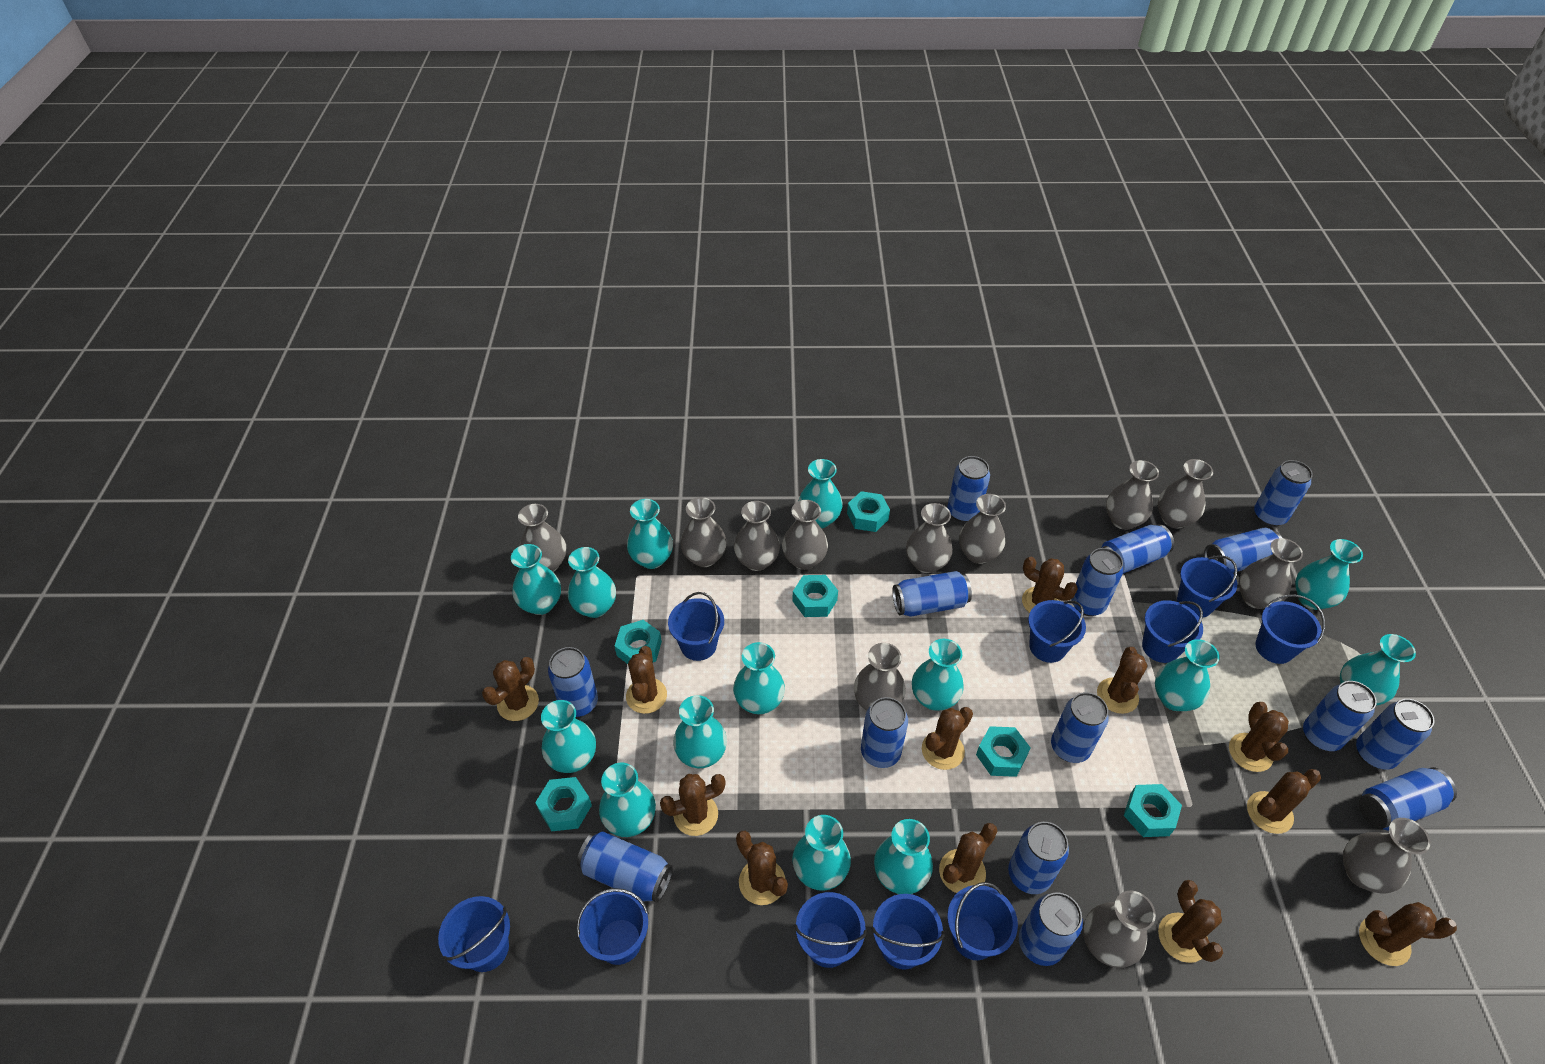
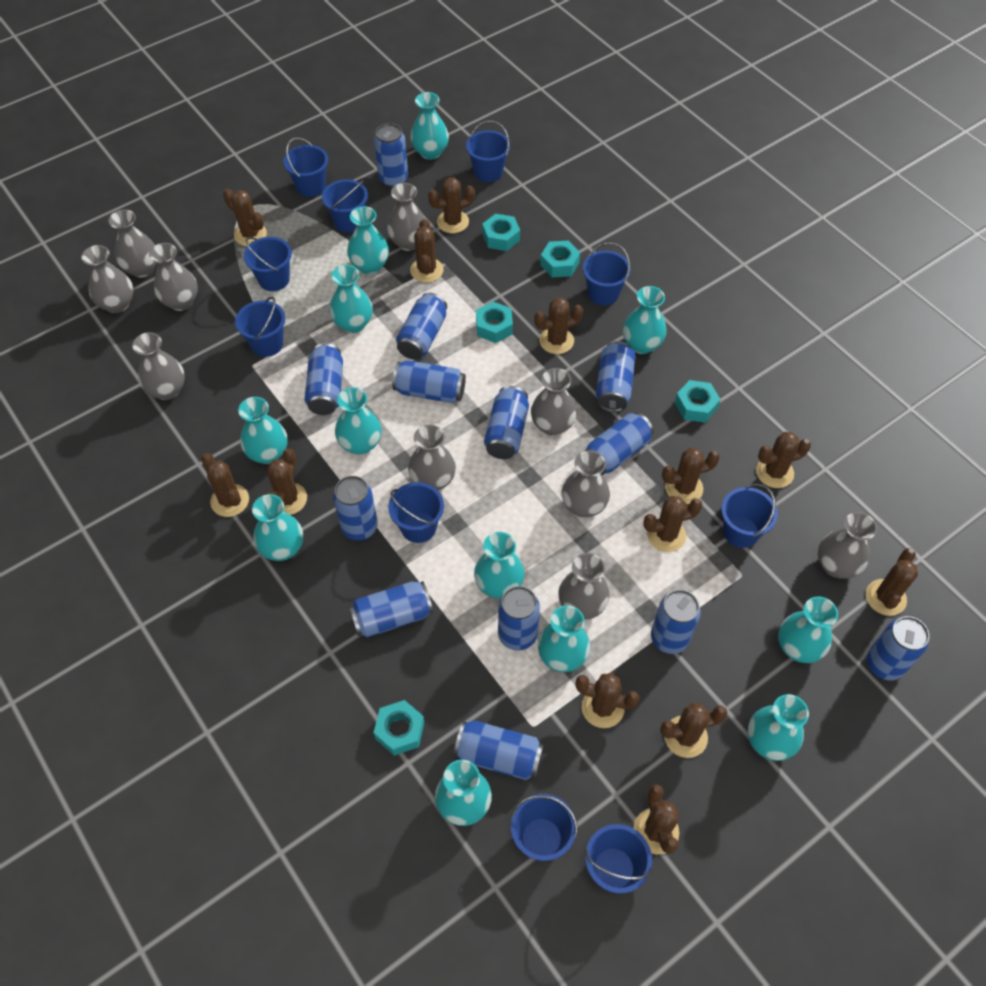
blue can: [548,647,598,717] [577,831,673,903] [861,697,908,768] [892,571,972,617] [948,456,990,523] [1008,822,1069,894] [1019,892,1083,966] [1051,692,1109,763] [1071,548,1123,616] [1101,524,1174,574] [1204,528,1282,573] [1254,460,1313,527] [1303,681,1377,751] [1356,699,1435,769] [1359,767,1457,831] = 15 -> [305,343,343,415] [333,476,378,540] [349,581,433,638] [374,123,408,188] [392,360,466,403] [396,292,447,360] [454,721,544,780] [484,386,529,459] [498,586,540,650] [583,413,653,475] [596,341,636,412] [651,589,701,654] [867,616,929,680] = 13
brown cactus: [482,657,539,721] [626,646,667,714] [660,774,726,836] [736,831,788,905] [922,707,973,770] [939,823,997,893] [1022,557,1078,613] [1097,647,1148,714] [1158,880,1223,963] [1229,702,1289,772] [1247,769,1321,834] [1359,902,1457,966] = 12 -> [201,453,249,517] [223,189,267,246] [266,448,307,515] [410,219,444,283] [428,177,475,233] [534,298,583,354] [575,673,640,728] [633,784,679,854] [643,496,703,552] [660,703,728,758] [662,448,720,504] [756,432,811,488] [866,548,918,616] = 13
grey vase: [518,504,566,572] [680,497,727,567] [734,501,780,571] [782,500,828,570] [854,643,906,711] [906,503,953,573] [959,494,1006,564] [1083,891,1156,968] [1106,460,1159,530] [1158,459,1213,529] [1239,538,1303,609] [1343,818,1430,893] = 12 -> [81,245,134,313] [109,209,156,278] [132,332,185,400] [149,243,198,311] [387,183,425,251] [408,425,456,491] [531,368,577,436] [558,553,610,619] [562,451,610,517] [818,512,877,579] = 10
turquoise nut: [535,777,592,831] [615,620,662,664] [792,575,838,617] [847,491,890,532] [976,726,1031,777] [1124,784,1182,837] = 6 -> [374,700,425,756] [476,302,513,343] [482,214,520,251] [540,241,580,277] [675,380,721,423] = 5
turquoise vase: [511,544,561,615] [541,700,596,773] [568,547,616,618] [599,763,656,837] [627,499,673,569] [673,695,727,768] [733,642,785,714] [792,815,851,891] [799,459,843,528] [874,819,933,894] [912,639,964,711] [1155,639,1220,711] [1295,539,1363,610] [1340,634,1416,705] = 14 -> [238,397,288,464] [252,494,303,561] [329,265,373,333] [335,387,381,455] [347,206,389,274] [410,92,449,160] [435,760,492,826] [474,532,525,598] [538,605,590,672] [623,286,667,354] [748,694,809,761] [778,596,838,663] = 12

